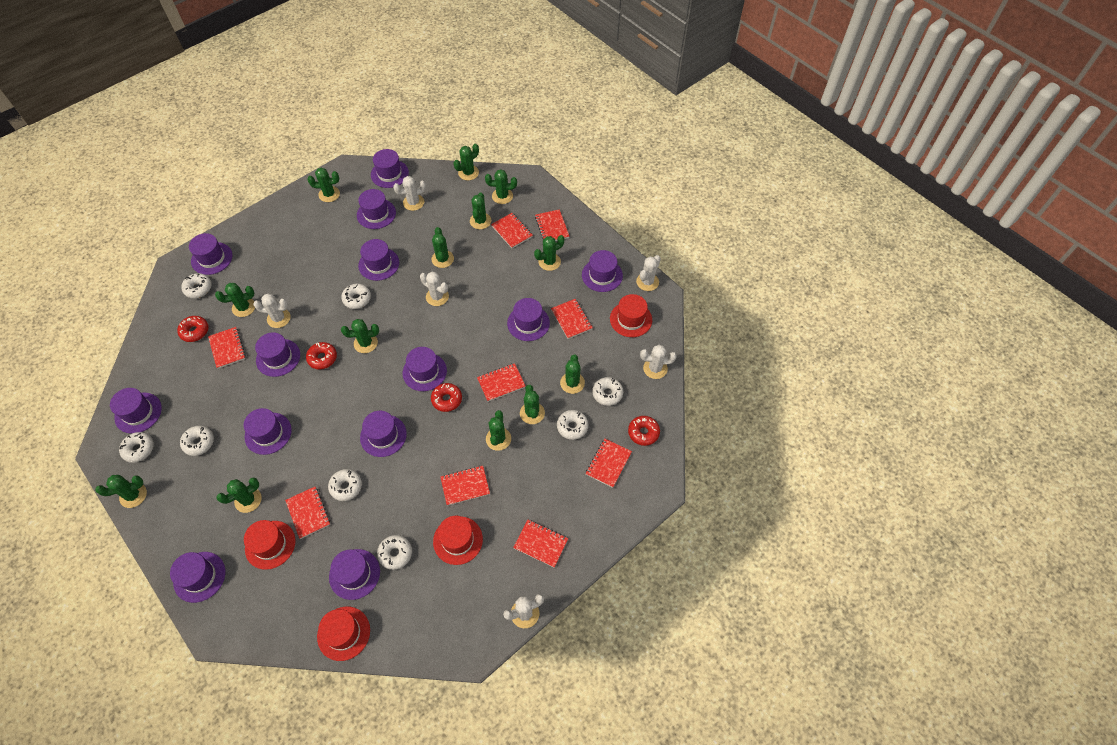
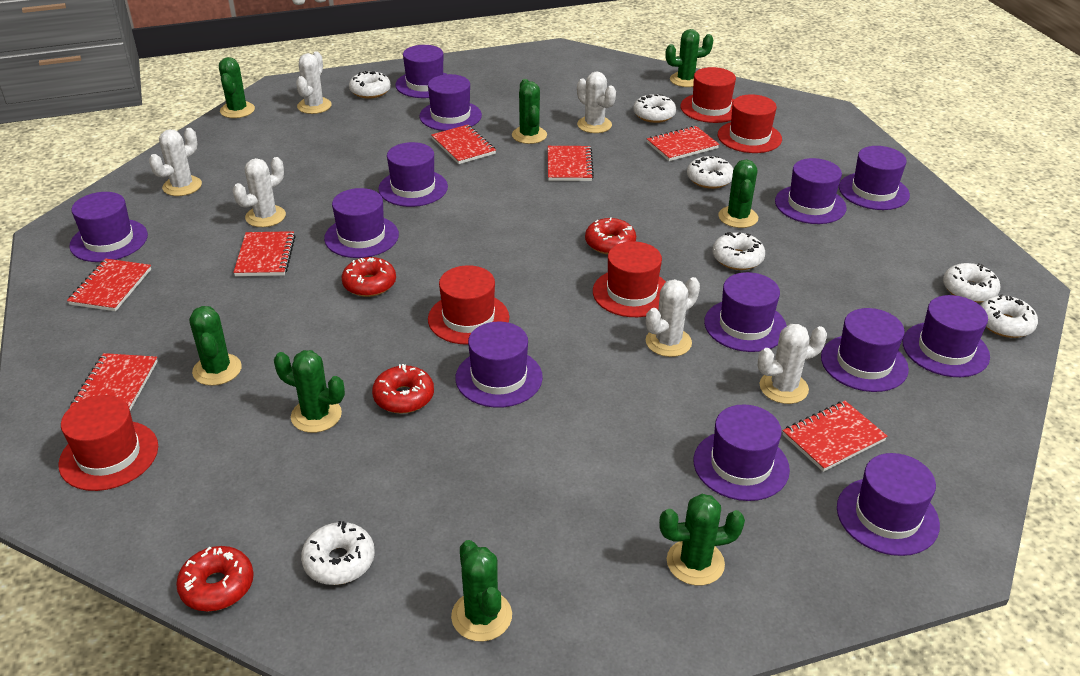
green cactus: [95,475,147,508] [215,283,255,317] [216,477,262,513] [307,168,340,202] [341,319,379,353] [432,227,454,268] [454,144,479,180] [470,193,491,229] [485,169,517,204] [486,410,511,451] [520,385,545,424] [534,235,565,271] [560,354,585,394] = 13 -> [189,306,242,386] [219,57,255,118] [274,350,345,433] [451,540,512,642] [512,79,547,144] [659,494,745,586] [665,29,714,87] [718,159,758,228] = 8
red hat: [244,520,295,570] [317,607,370,661] [433,516,483,565] [610,294,652,337] = 4 -> [58,395,158,491] [428,265,509,345] [593,241,666,317] [680,67,736,123] [718,94,782,153] = 5
red notebook: [208,327,246,369] [285,487,330,539] [441,466,490,506] [477,363,525,402] [491,213,533,248] [513,520,568,568] [535,209,570,241] [551,299,593,339] [586,439,632,488] = 9 -> [67,258,151,311] [70,353,158,410] [233,231,296,276] [431,125,496,164] [548,146,594,181] [647,126,720,161] [783,401,888,472] = 7
white donut: [119,432,154,463] [180,426,214,456] [181,273,212,298] [328,469,362,501] [341,284,371,309] [377,535,412,570] [557,410,588,440] [592,377,623,406] = 8 -> [301,521,375,585] [349,71,391,99] [633,94,676,123] [687,156,733,189] [713,232,765,270] [943,263,1000,303] [980,294,1038,338] = 7

